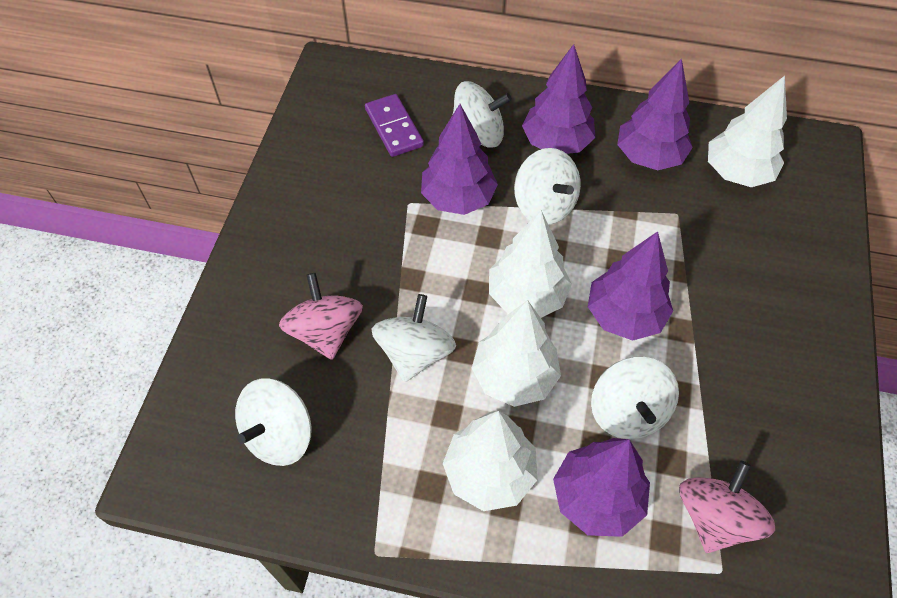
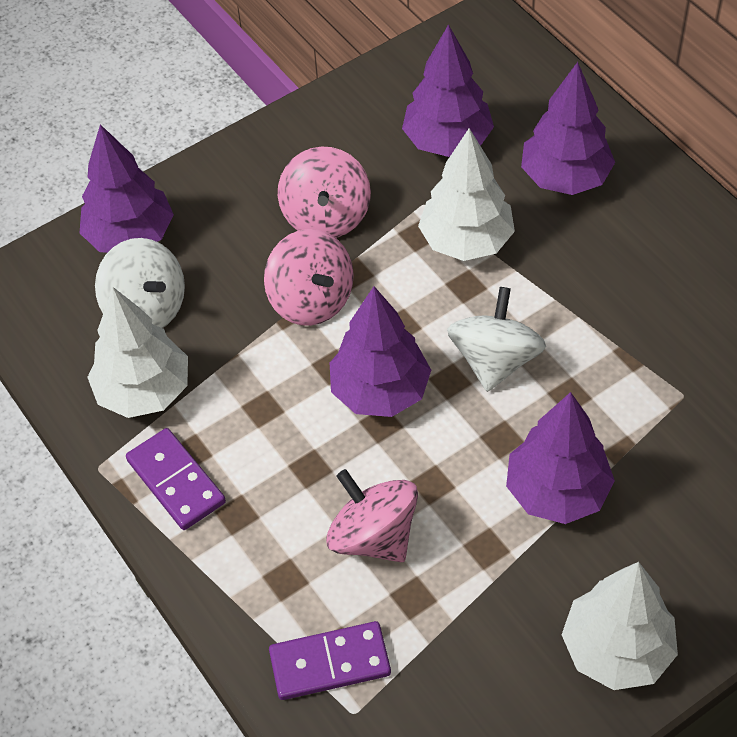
pink spinning top: [279,273,363,360] [679,461,775,553] = 2 -> [264,229,354,326] [278,146,371,238] [326,469,418,562] = 3
purple domino: [365,94,424,157] = 1 -> [126,428,226,530] [269,621,391,700] = 2
white spinning top: [235,378,312,466] [371,294,456,382] [453,81,512,148] [514,148,581,225] [591,357,679,439] = 5 -> [95,238,185,328] [447,287,546,392] = 2
white tree: [443,411,537,511] [472,300,561,407] [489,210,572,318] [708,76,787,187] = 4 -> [87,287,188,418] [418,128,515,261] [562,562,678,690] = 3

